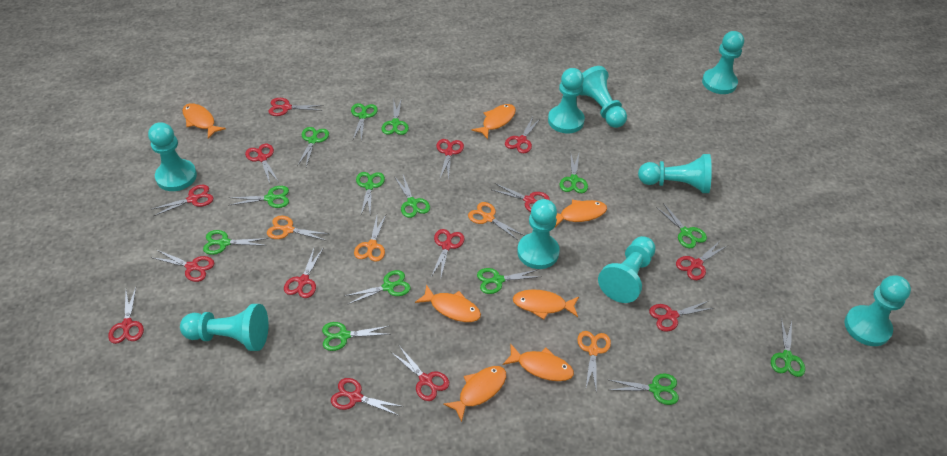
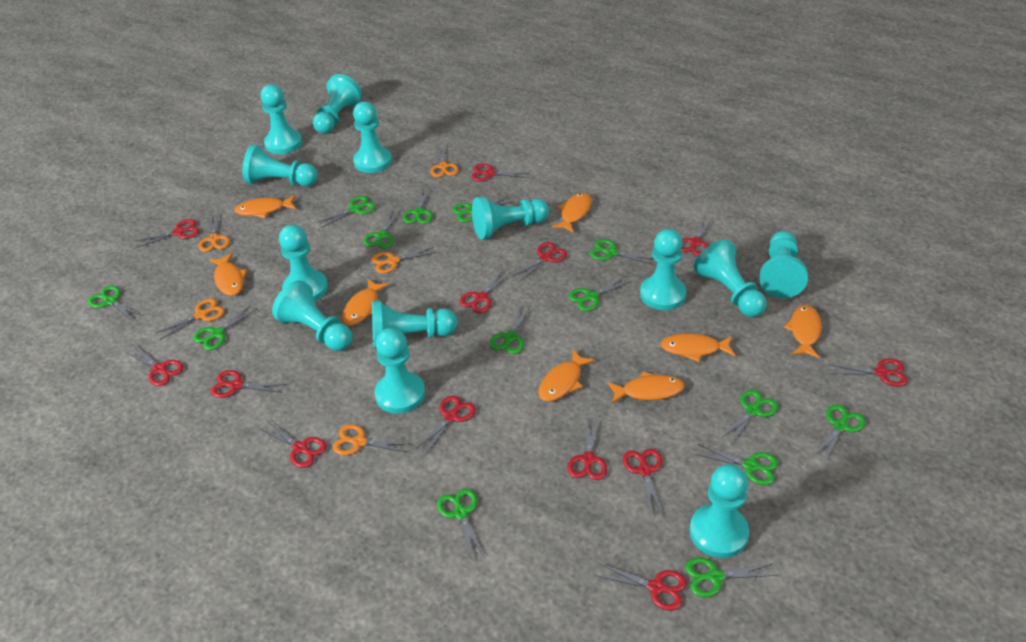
orange fish: [182,103,226,138] [415,284,481,322] [443,366,506,422] [472,104,516,139] [502,343,574,381] [513,289,579,319] [555,200,607,227] = 7 -> [209,253,247,296] [234,195,296,218] [342,279,389,326] [538,349,595,402] [552,193,592,233] [607,372,685,404] [660,333,735,362] [784,305,822,358] = 8
orange scissors: [267,216,329,241] [354,215,386,262] [468,202,523,241] [577,331,611,389] = 4 -> [156,298,225,340] [198,213,230,252] [333,424,412,455] [371,247,437,274] [430,145,459,177] = 5
red scissors: [108,288,144,344] [150,185,213,216] [153,250,214,282] [245,144,279,183] [268,98,324,116] [284,246,324,298] [331,378,404,416] [391,346,449,401] [431,229,465,277] [436,139,464,180] [492,183,550,212] [505,117,541,153] [649,300,714,332] [676,241,727,280] = 14 -> [126,345,183,386] [136,219,199,248] [211,370,286,398] [258,420,327,468] [416,396,476,455] [459,269,511,313] [471,164,529,181] [513,242,567,282] [568,417,607,480] [595,563,687,611] [623,448,663,517] [681,217,713,256] [829,358,908,387] = 13
turquoise pawn: [148,122,197,191] [180,304,269,351] [517,199,560,269] [548,68,585,133] [580,66,627,128] [598,236,656,303] [638,154,712,193] [702,31,744,94] [845,275,911,346] = 9 -> [243,144,318,187] [260,84,302,154] [272,280,352,351] [279,225,328,301] [313,74,362,134] [353,101,392,173] [372,301,458,349] [374,328,425,414] [472,196,549,240] [640,229,686,310] [690,464,749,558] [694,240,767,317] [760,231,808,298] = 13

